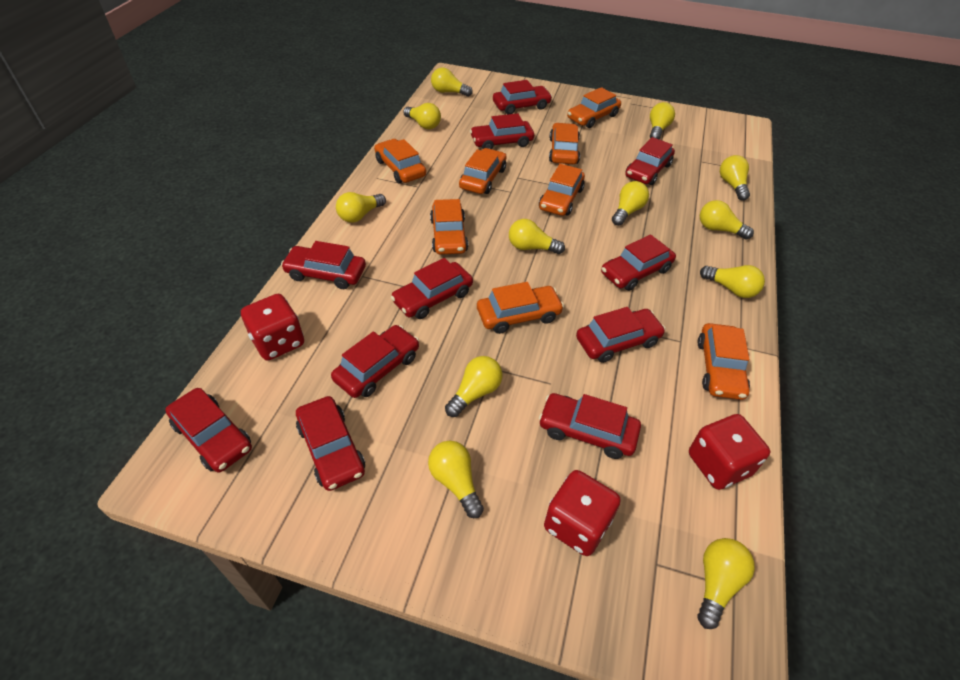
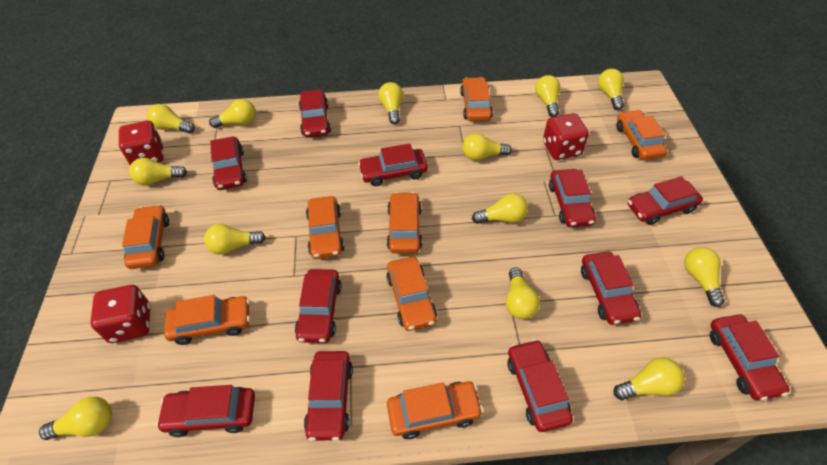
yellow light bulb: [336,192,386,223] [403,103,441,129] [428,441,484,518] [431,68,473,97] [445,356,503,417] [509,219,565,254] [612,181,649,226] [650,102,675,139] [697,538,755,629] [700,200,754,239] [700,265,765,298] [720,155,750,200] = 12 -> [39,397,112,440] [129,158,187,185] [147,104,195,134] [204,224,266,255] [209,99,256,128] [378,82,403,124] [462,133,512,161] [472,193,528,224] [506,267,540,319] [535,75,560,117] [598,69,624,110] [614,357,685,400] [684,247,725,307] = 13

